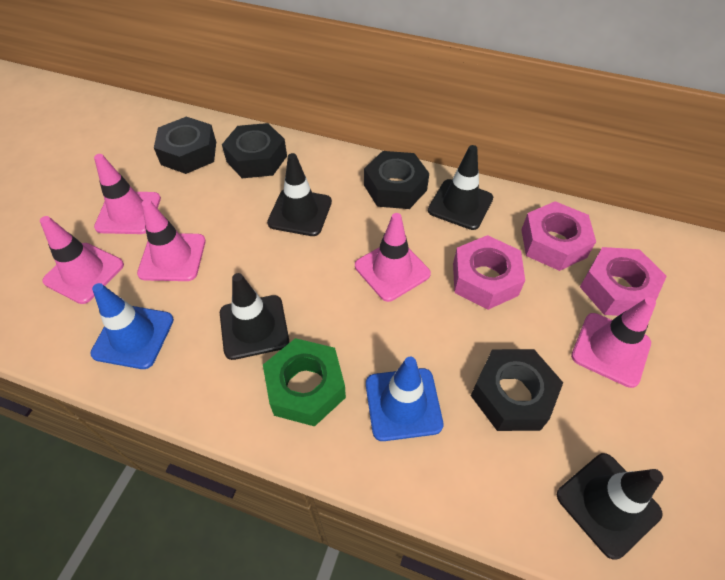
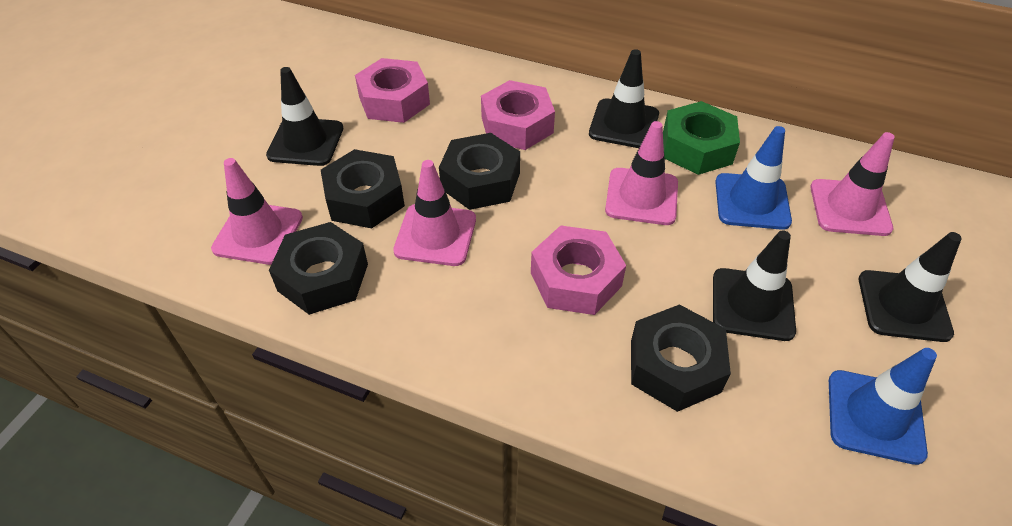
pink traffic cone: [40,216,124,304] [94,154,161,234] [137,199,206,281] [355,213,431,302] [571,297,656,388] = 5 -> [211,158,303,265] [393,160,476,266] [605,121,678,225] [810,132,895,236] = 4

